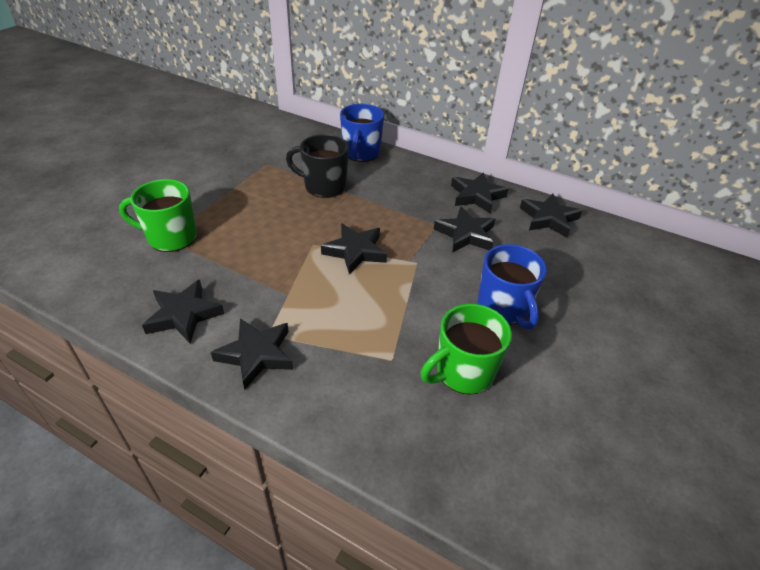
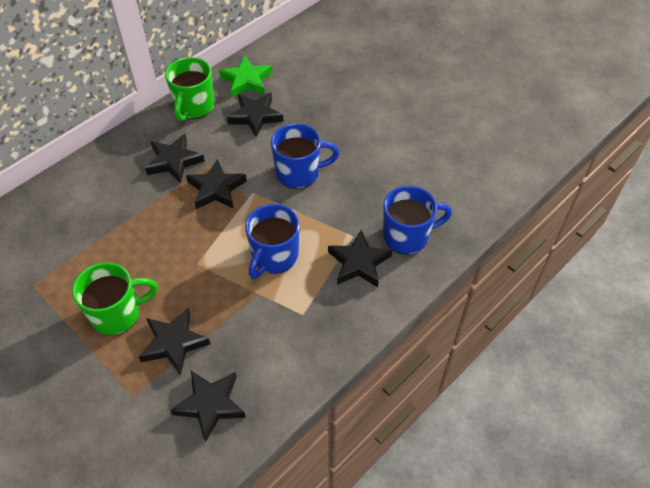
black mug: [286,134,349,198] = 1 -> none = 0
blue mug: [340,104,384,162] [478,244,547,329] = 2 -> [245,204,300,279] [271,123,339,189] [383,186,452,255] = 3
green star: none = 0 -> [219,55,273,97] = 1

